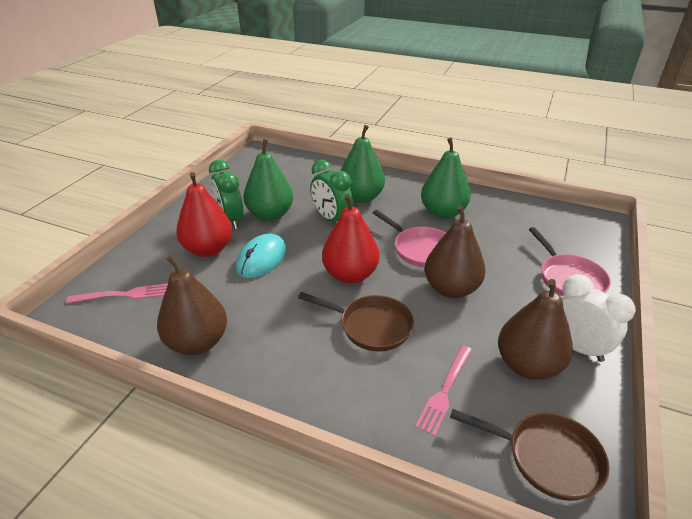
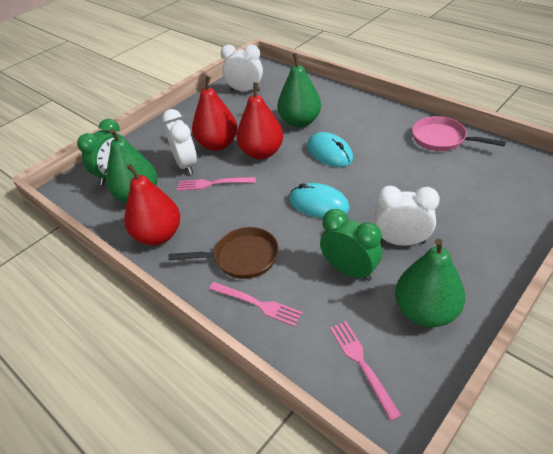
brown pan: [298,292,414,351] [450,409,610,501] = 2 -> [168,227,279,279] = 1
brown pear: [157,255,227,355] [425,206,486,298] [498,279,573,380] = 3 -> none = 0
pink fork: [66,284,168,303] [415,345,472,436] = 2 -> [177,177,256,191] [209,282,303,327] [330,321,402,421] = 3
pink pan: [373,210,446,268] [529,227,611,296] = 2 -> [412,116,506,151] = 1
red pear: [176,172,232,257] [322,194,379,284] = 2 -> [124,164,180,245] [192,76,238,151] [237,82,283,159] = 3
turquoise mouse: [236,234,286,278] = 1 -> [289,183,350,218] [307,132,353,167] = 2
white clock: [561,274,636,362] = 1 -> [162,109,197,175] [220,45,263,91] [375,186,440,246] = 3

